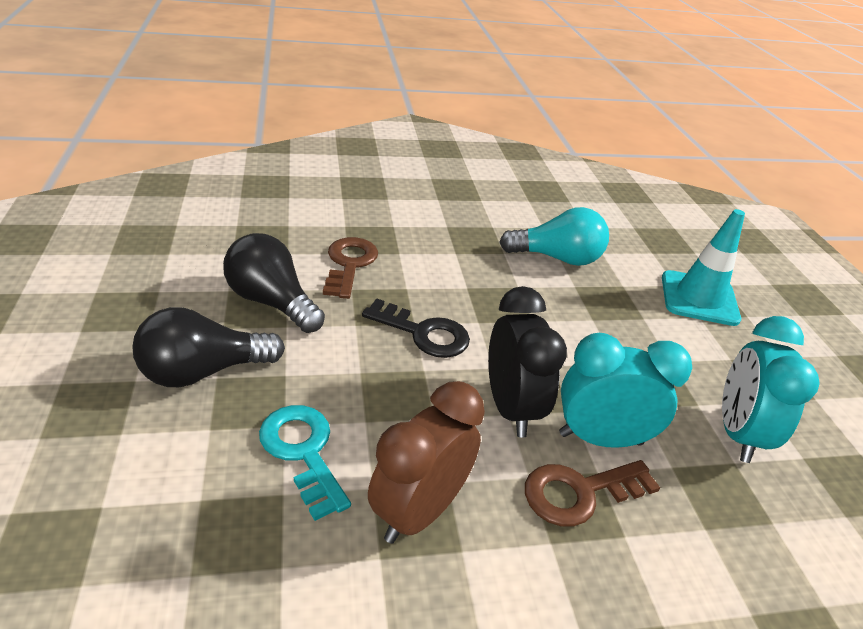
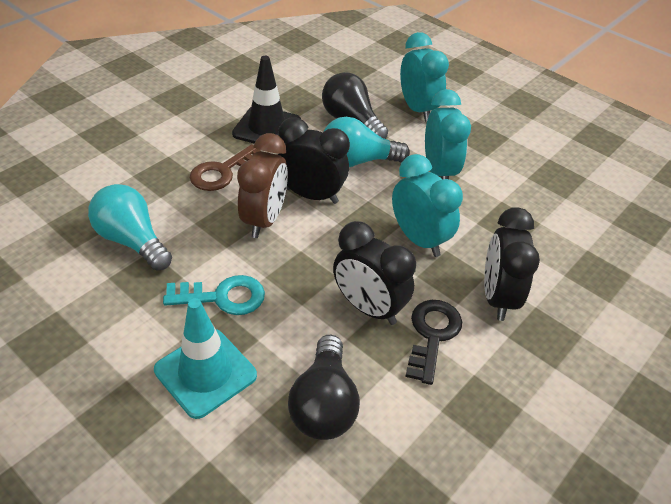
black clock: [488,286,567,438] = 1 -> [278,117,350,204] [333,221,416,325] [484,207,540,321] = 3
black traffic cone: none = 0 -> [232,56,301,144] = 1
brown key: [323,237,378,299] [525,460,660,527] = 2 -> [190,144,260,191] = 1
turquoise clock: [559,333,692,448] [722,316,820,463] = 2 -> [392,154,463,257] [400,32,449,122] [425,89,471,180] = 3
turquoise light bulb: [499,207,609,266] = 1 -> [88,184,172,271] [323,117,410,167] = 2

